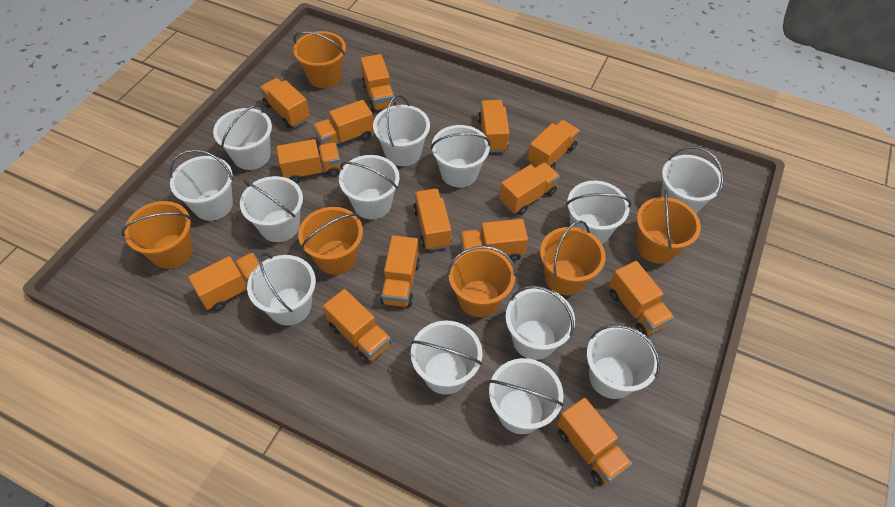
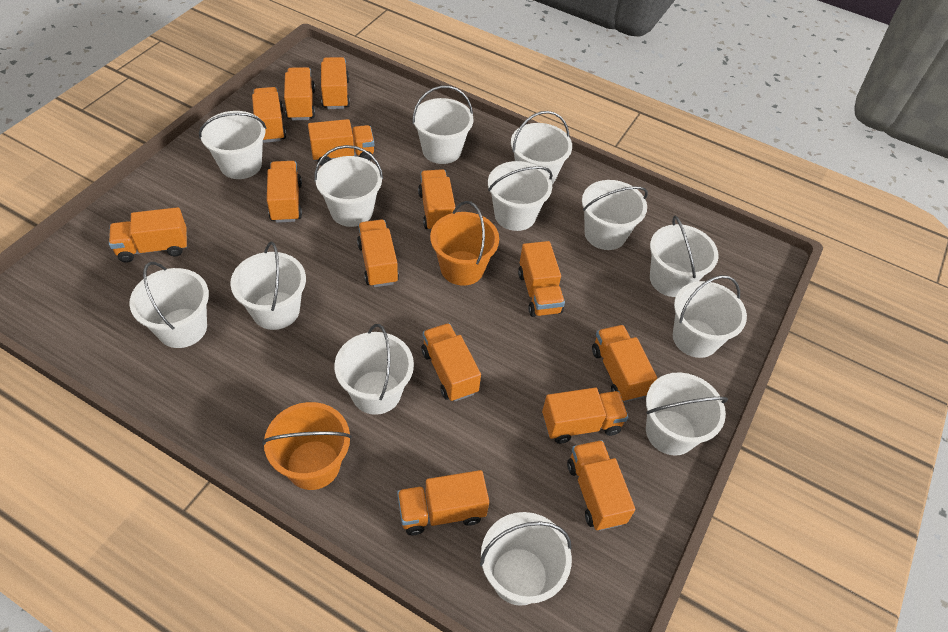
orange bucket: [121,201,193,269] [293,31,346,88] [298,207,363,275] [447,246,516,317] [540,220,606,295] [636,189,701,264] = 6 -> [262,402,352,490] [430,201,499,286] = 2

